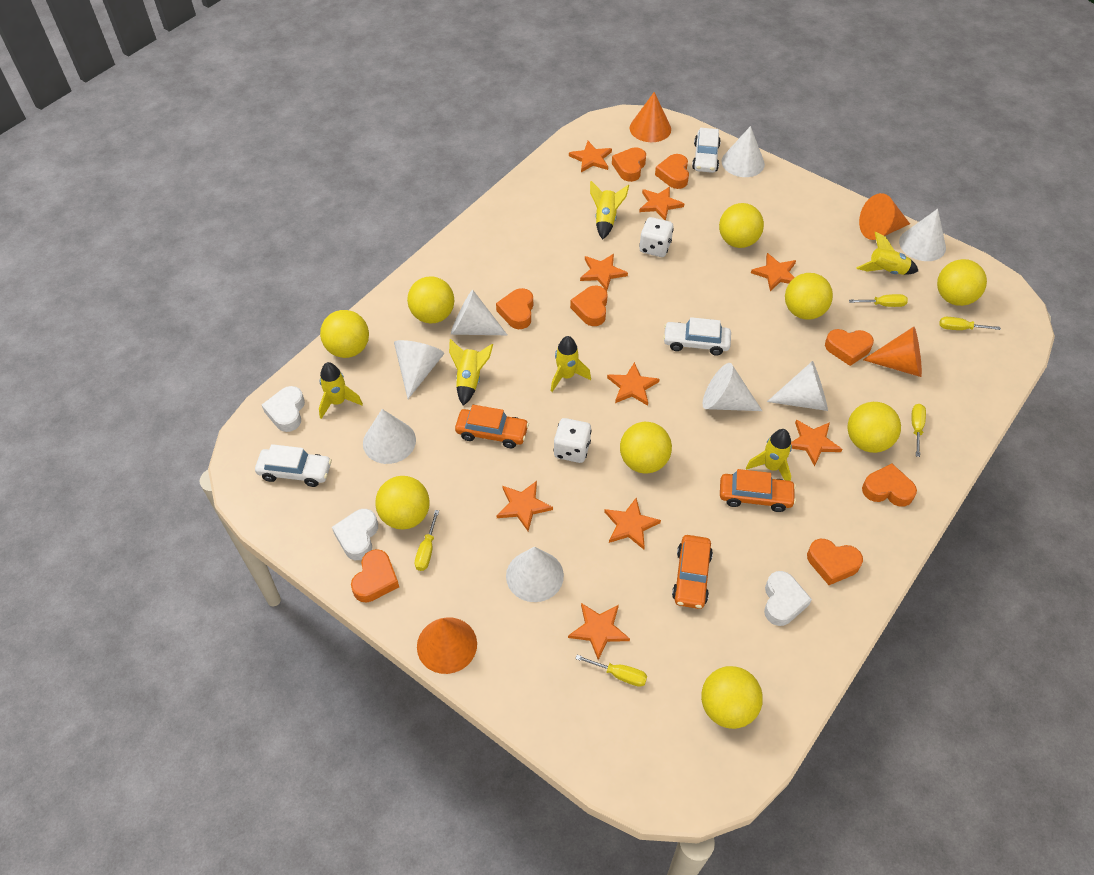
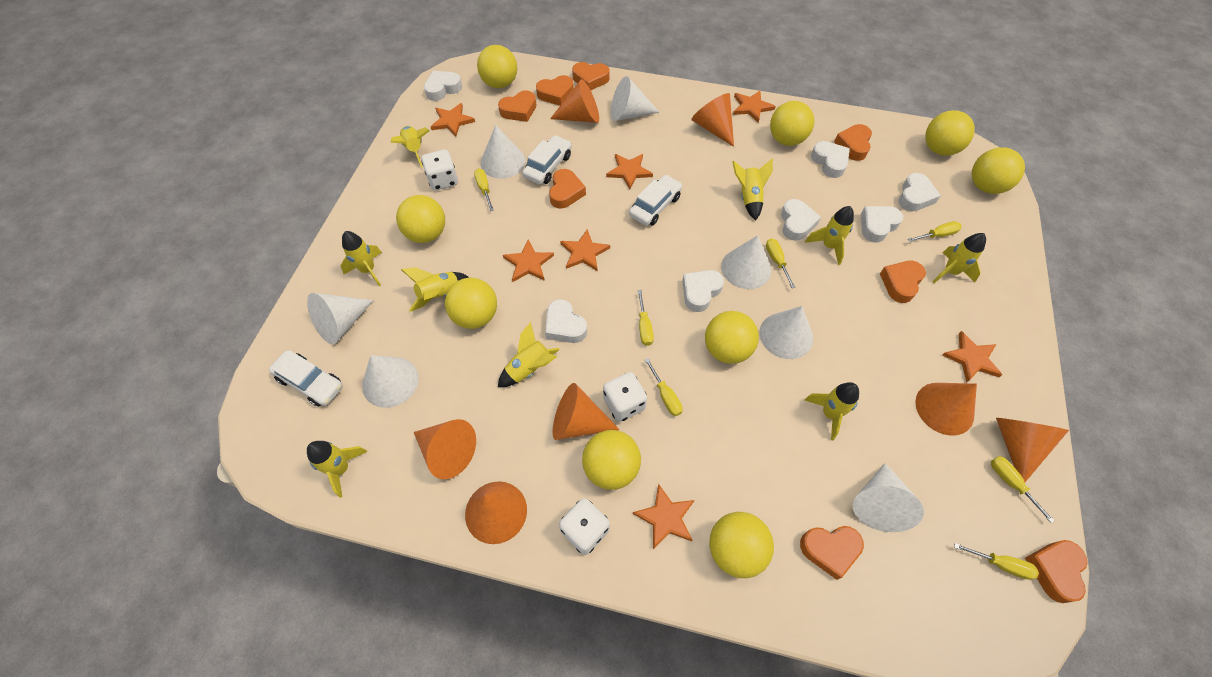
orange car: [455,405,529,448] [672,535,713,609] [720,469,796,512] = 3 -> none = 0
orange cone: [417,617,477,674] [630,92,671,142] [859,193,910,240] [863,327,922,377] = 4 -> [414,419,476,479] [465,481,527,544] [550,79,599,123] [553,383,620,440] [692,93,734,147] [915,383,977,436] [996,418,1069,482] = 7
orange star: [497,481,553,531] [568,603,630,660] [569,141,612,172] [580,254,628,291] [604,498,661,549] [607,362,660,406] [639,187,684,220] [751,253,796,291] [791,420,842,466] = 9 -> [431,103,475,137] [503,240,554,282] [560,229,610,272] [606,154,653,189] [633,484,695,549] [733,91,776,123] [942,331,1002,383] = 7
white cone: [363,409,416,464] [394,340,444,399] [451,290,507,335] [506,547,564,602] [703,363,762,411] [722,126,765,177] [767,361,828,411] [899,209,946,261] = 8 -> [307,293,373,344] [362,355,419,408] [481,125,525,179] [611,76,659,121] [721,235,771,289] [760,306,813,359] [853,463,924,532] = 7
white dice: [553,418,592,463] [639,217,674,257] = 2 -> [421,149,458,191] [559,498,610,555] [603,372,647,422] = 3
white heart: [262,386,305,432] [332,509,378,560] [764,571,812,626] = 3 -> [424,71,462,101] [545,299,587,343] [682,270,724,312] [781,199,821,241] [811,141,850,178] [861,206,903,243] [898,173,941,211] = 7
yellow rocket: [319,362,363,419] [449,339,493,406] [551,336,591,392] [590,181,629,240] [746,429,792,481] [856,232,918,275] = 6 -> [307,441,368,498] [341,231,382,287] [391,126,429,168] [401,267,469,312] [498,322,560,387] [732,158,773,220] [804,382,859,440] [805,206,854,265] [933,233,986,283] = 9
yellow screwdriver: [415,510,439,571] [575,655,647,687] [849,294,908,307] [912,404,926,457] [939,317,1001,330] = 5 -> [474,168,494,211] [637,290,654,346] [645,358,683,416] [766,238,795,288] [908,221,962,242] [954,543,1039,580] [991,456,1055,523] = 7

